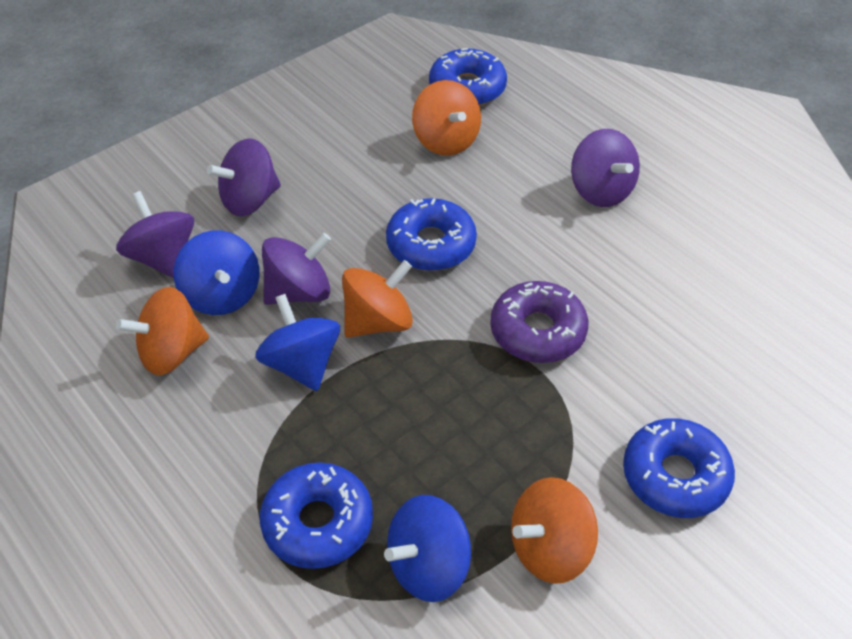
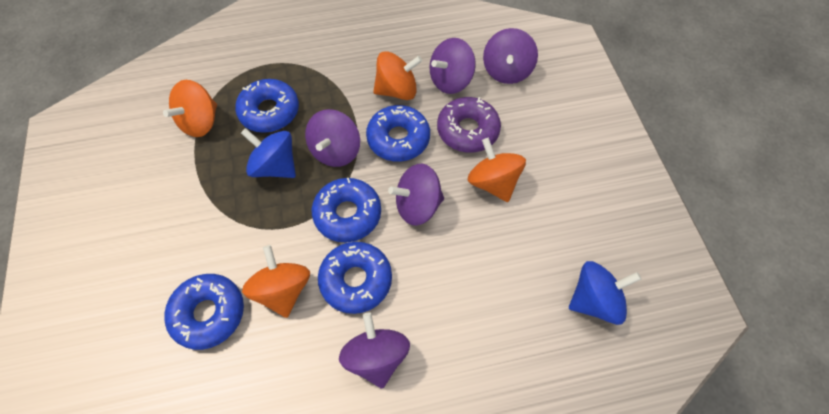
blue donut: [260,462,373,569] [386,198,477,271] [429,48,507,106] [623,418,735,518] = 4 -> [165,274,244,350] [235,79,299,133] [311,178,381,242] [318,242,392,314] [366,105,430,162] = 5
blue spinning top: [174,230,259,315] [255,294,340,391] [384,495,471,602] = 3 -> [241,128,296,178] [569,261,642,325] = 2
purple spinning top: [116,191,194,278] [207,138,281,216] [262,233,331,305] [571,129,640,207] = 4 -> [305,109,360,167] [339,312,410,389] [388,164,444,226] [430,38,476,94] [483,28,538,84] = 5

